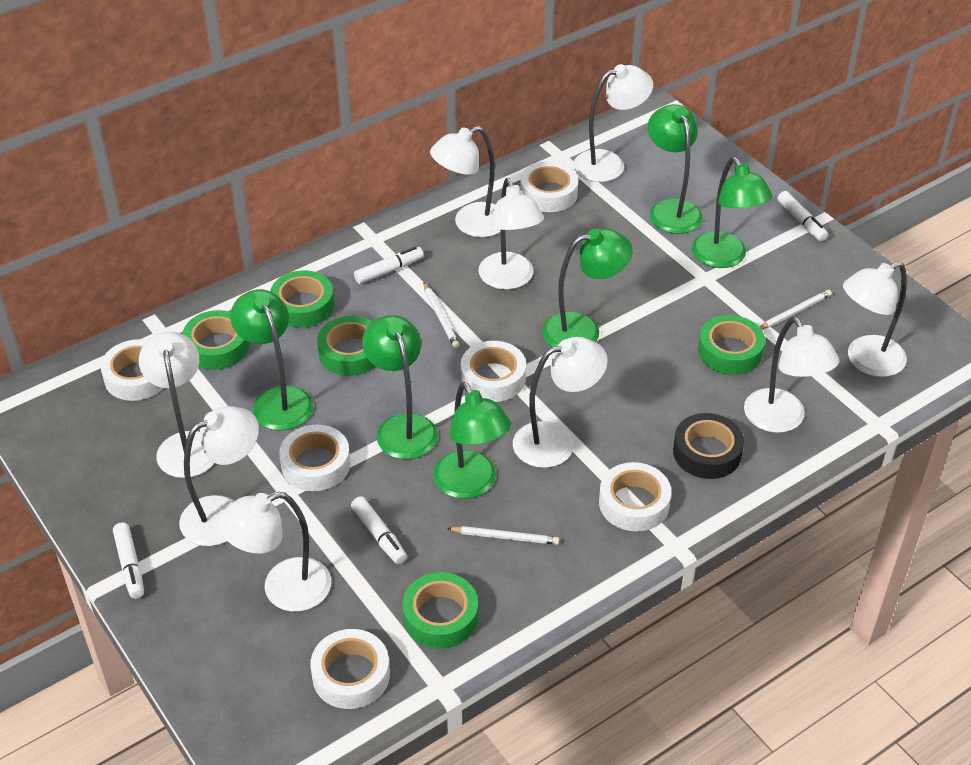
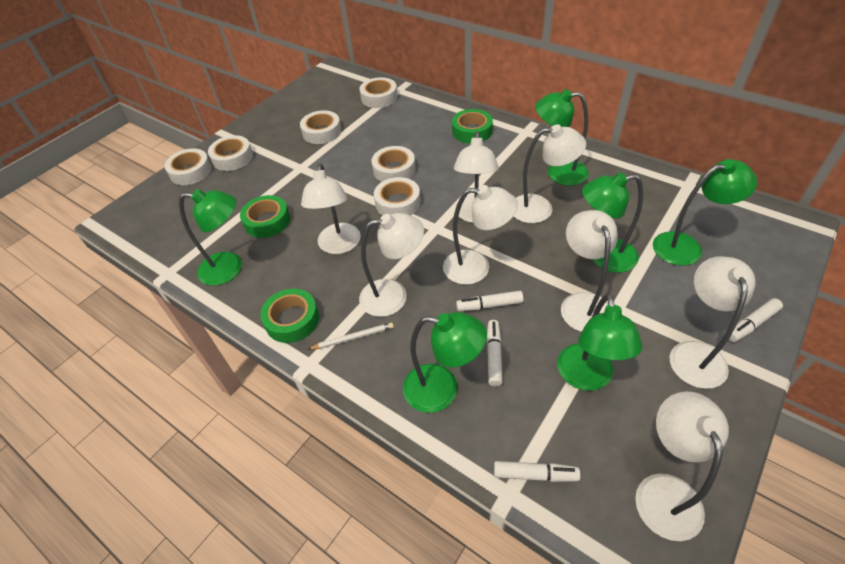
black tape: [673,413,744,479] = 1 -> none = 0
green tape: [182,310,249,370] [270,270,334,328] [317,316,376,376] [402,572,478,649] [698,315,765,375] = 5 -> [240,195,290,238] [260,289,319,343] [452,109,493,144] = 3
white lamp: [139,332,214,478] [179,406,259,546] [218,492,331,612] [430,126,500,237] [479,178,544,290] [513,337,608,468] [573,64,653,182] [744,317,839,433] [843,261,907,377] = 9 -> [301,163,361,254] [359,213,424,317] [443,185,518,285] [454,131,499,223] [513,124,586,223] [561,210,618,332] [635,391,729,541] [670,256,756,389] = 8
white pencil: [423,282,459,348] [447,526,559,545] [760,290,832,330] = 3 -> [307,322,394,350] = 1

